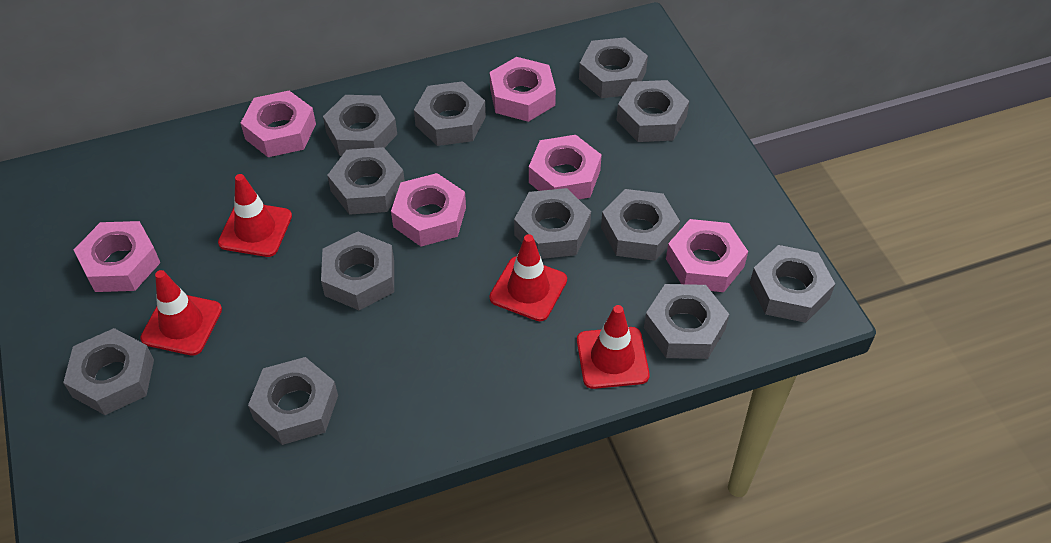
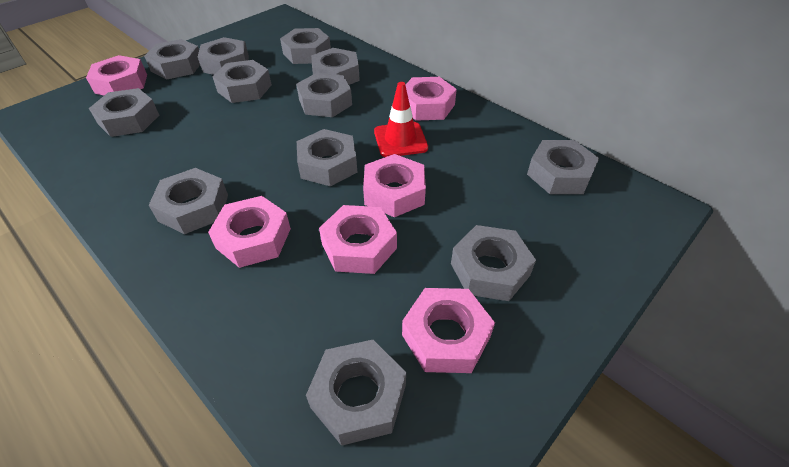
red traffic cone: [140,270,222,356] [218,174,292,257] [489,234,567,321] [577,305,650,389] = 4 -> [374,82,428,157] = 1

